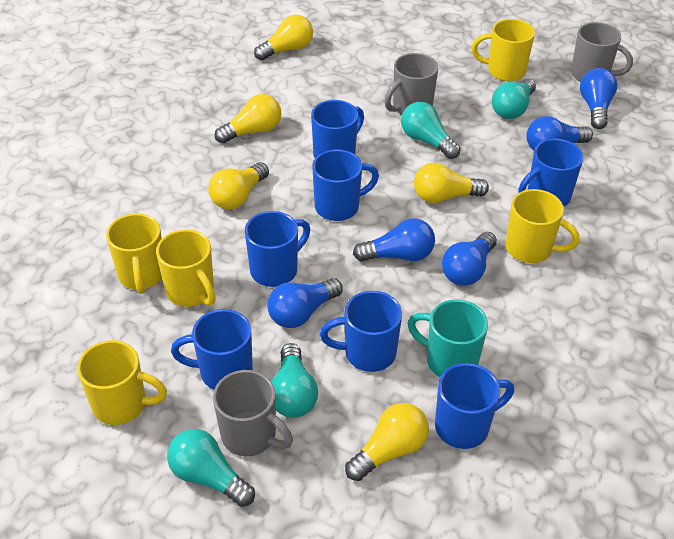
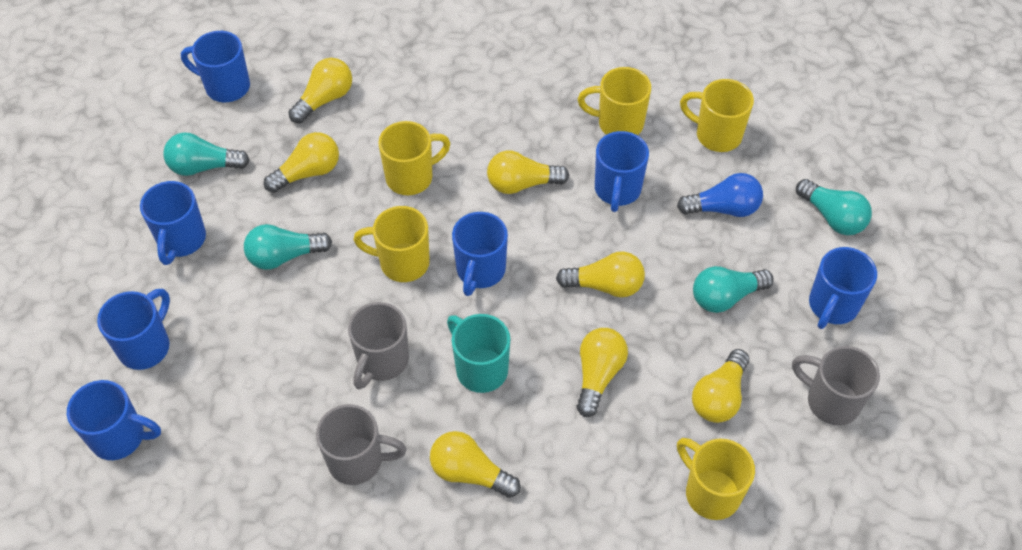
blue light bulb: [267,278,343,328] [353,218,435,262] [442,232,497,286] [526,116,593,151] [580,68,617,129] = 5 -> [677,173,763,217] = 1
yellow light bulb: [208,162,269,209] [215,94,282,144] [254,15,313,60] [345,403,429,481] [414,163,489,203] = 5 -> [264,132,339,193] [288,58,352,123] [430,431,521,498] [487,150,569,194] [556,252,645,297] [577,328,628,417] [692,349,749,423] = 7

